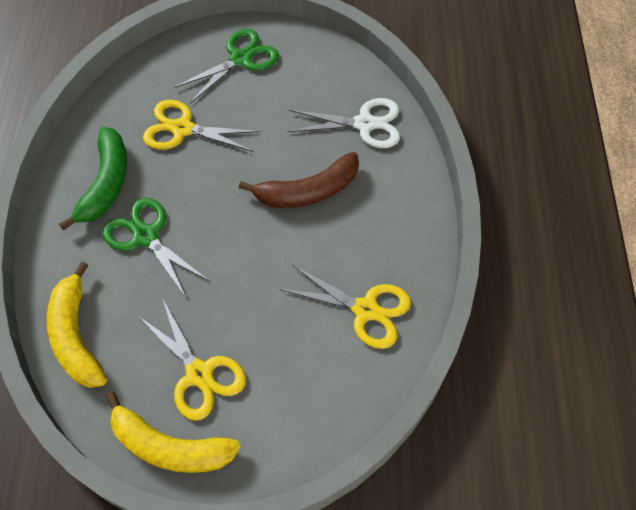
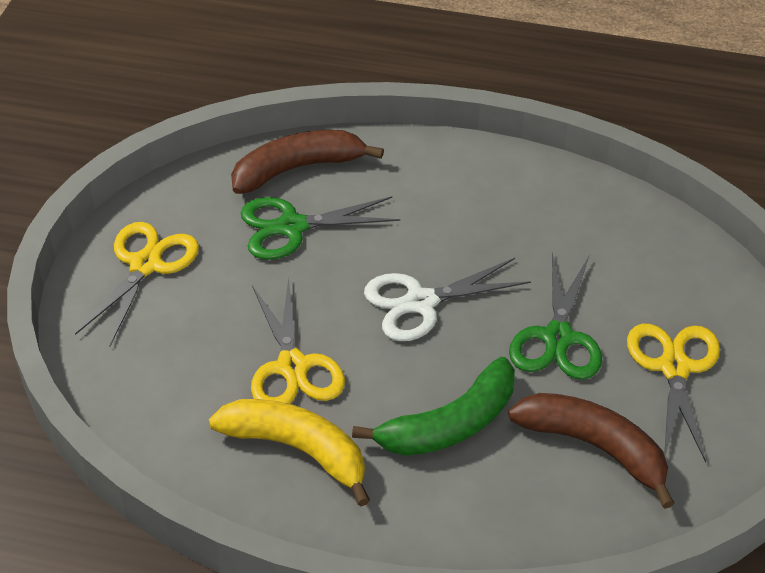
brown banana: [239,152,359,208] = 1 -> [231,130,384,194] [508,393,674,509] = 2
yellow banana: [47,262,107,388] [106,392,241,473] = 2 -> [209,399,370,507] = 1

